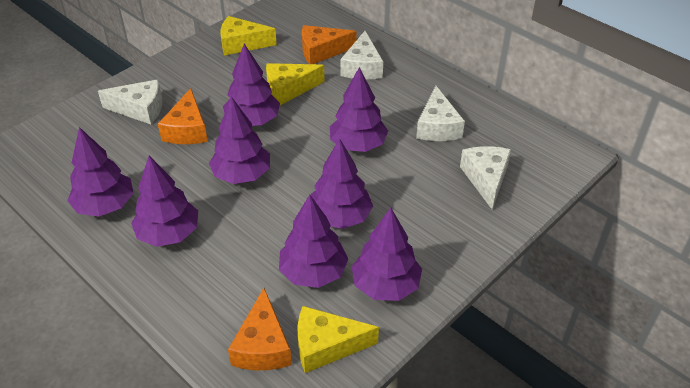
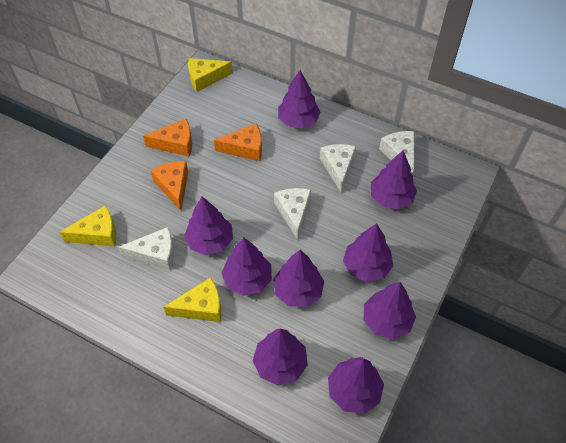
purple tree: [67,127,134,217] [131,156,198,247] [209,96,270,184] [223,44,280,126] [279,195,349,288] [310,139,373,229] [330,67,388,152] [352,208,422,301] = 8 -> [184,196,233,255] [221,237,272,296] [253,329,308,385] [273,250,324,307] [278,70,320,129] [328,357,384,414] [343,223,393,282] [363,282,416,340] [371,151,417,209] = 9

